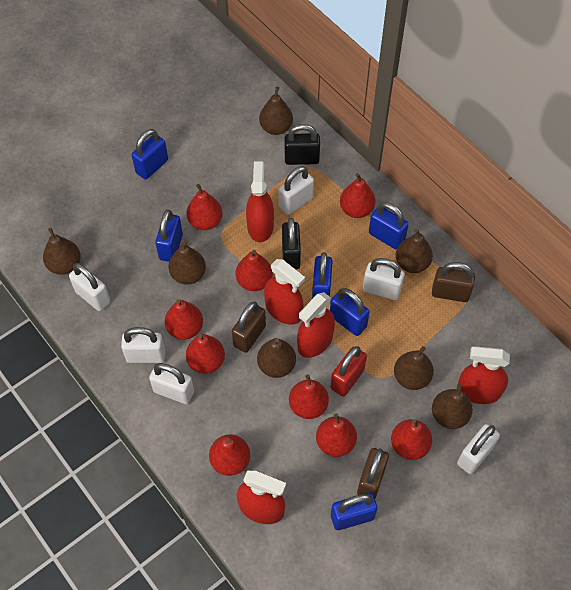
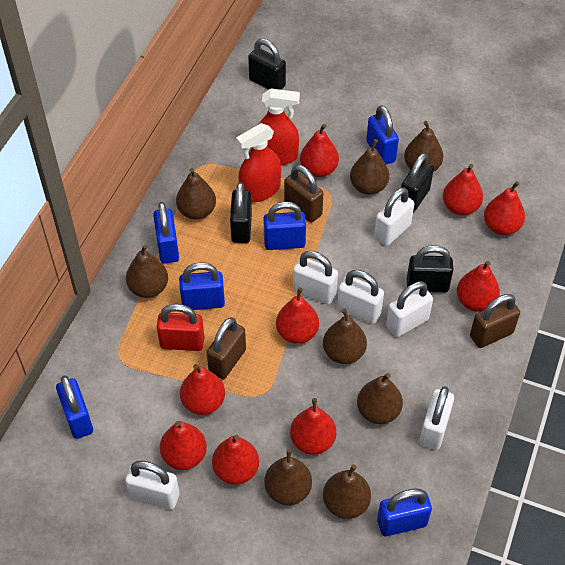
black padlock: [282,218,301,270] [285,124,320,165] = 2 -> [230,182,252,243] [248,38,286,90] [401,153,434,213] [407,245,453,293] = 4
brown pear: [43,228,81,275] [168,239,206,285] [257,338,296,378] [259,87,293,135] [394,346,434,390] [396,229,433,273] [432,384,473,429] = 7 -> [126,245,168,298] [176,168,216,220] [264,449,312,505] [323,309,367,364] [323,464,371,519] [350,139,389,195] [357,373,403,424] [404,121,443,172] = 8
red spray bottle: [237,471,286,524] [246,161,274,242] [264,259,305,325] [297,292,335,358] [457,346,510,404] = 5 -> [236,123,281,202] [258,89,300,166] = 2

